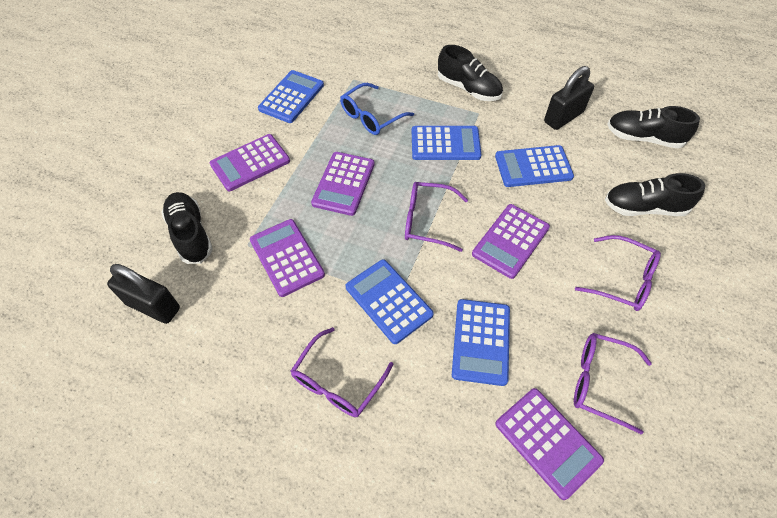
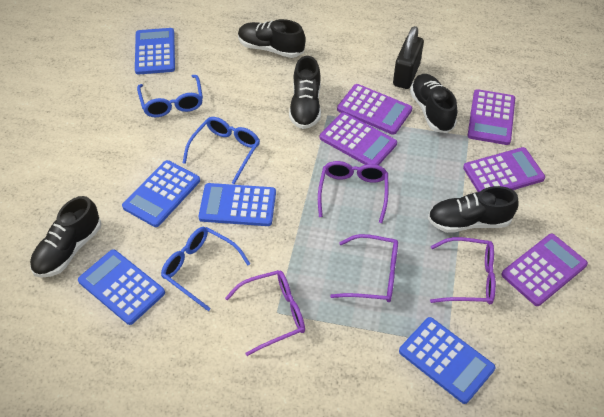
black padlock: [107,264,180,324] [544,66,594,130] = 2 -> [393,26,424,89] = 1
black shoe: [161,192,213,264] [438,45,503,101] [605,173,705,216] [607,106,700,148] = 4 -> [30,196,101,278] [238,19,306,58] [289,56,321,129] [410,74,457,133] [428,186,518,233] = 5
blue glasses: [340,83,414,135] = 1 -> [137,75,203,117] [161,227,250,311] [183,117,260,184] = 3

